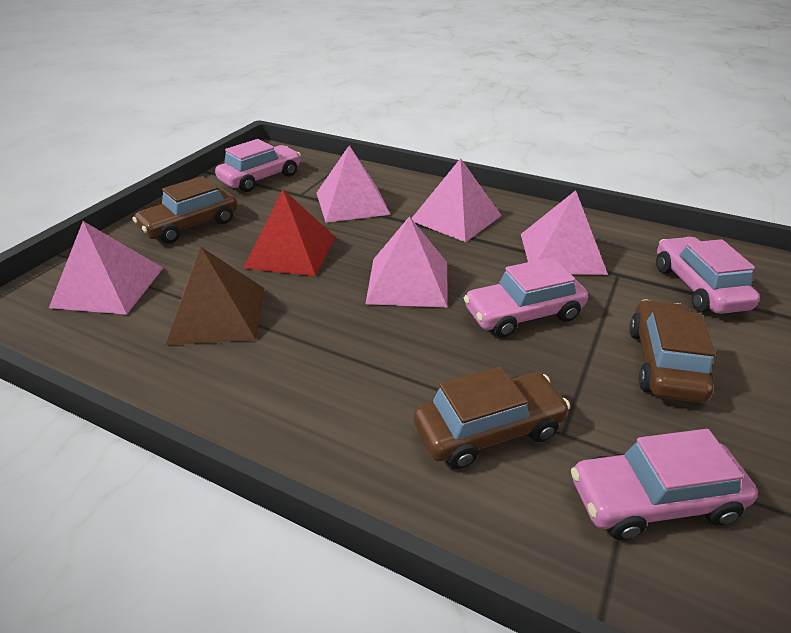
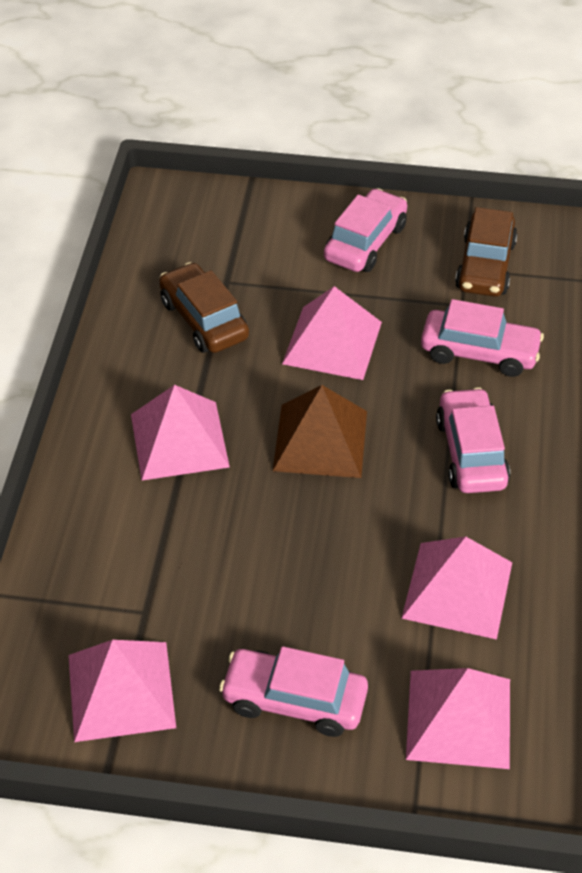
brown car: [133,176,238,243] [413,366,570,469] [629,299,715,403] = 3 -> [159,262,249,353] [455,207,517,297] = 2
red pyramid: [243,189,335,276] = 1 -> none = 0

